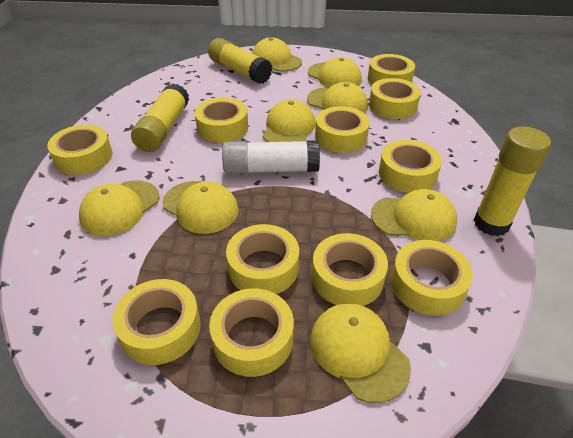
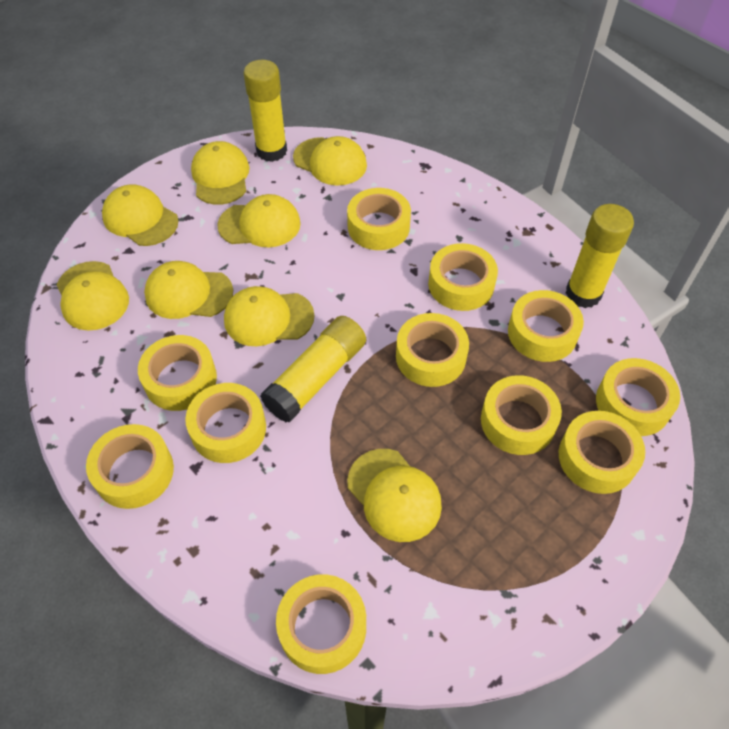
white glue stick: [222,140,320,174] = 1 -> none = 0

